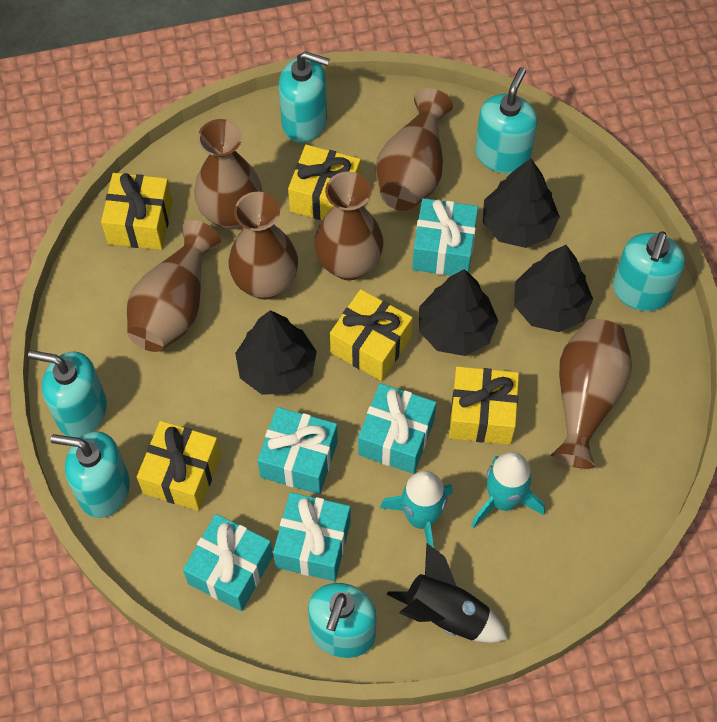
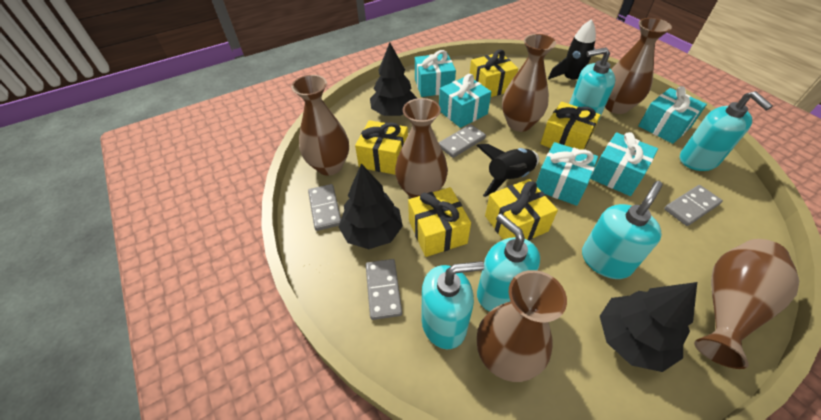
black rocket: [387,544,508,643] = 1 -> [477,144,539,197] [548,19,596,79] = 2
black tree: [235,310,317,395] [419,269,498,356] [483,159,560,248] [514,245,593,332] = 4 -> [339,164,403,249] [370,43,417,116] [600,282,697,372] = 3
grey domino: none = 0 -> [308,184,341,231] [366,259,402,320] [439,124,486,158] [664,185,723,226] = 4
turquoise rocket: [380,471,453,548] [471,452,545,528] = 2 -> none = 0
turquoise soap dispenser: [28,350,107,438] [51,431,130,518] [279,51,330,143] [308,583,376,658] [475,67,538,174] [613,231,685,311] = 6 -> [422,261,484,349] [477,214,540,312] [569,47,615,123] [582,181,663,279] [680,91,773,171] = 5

